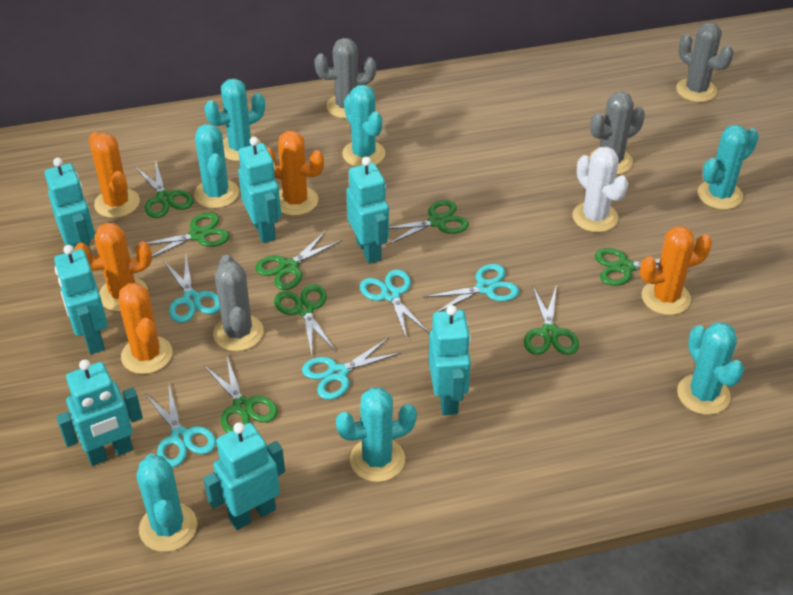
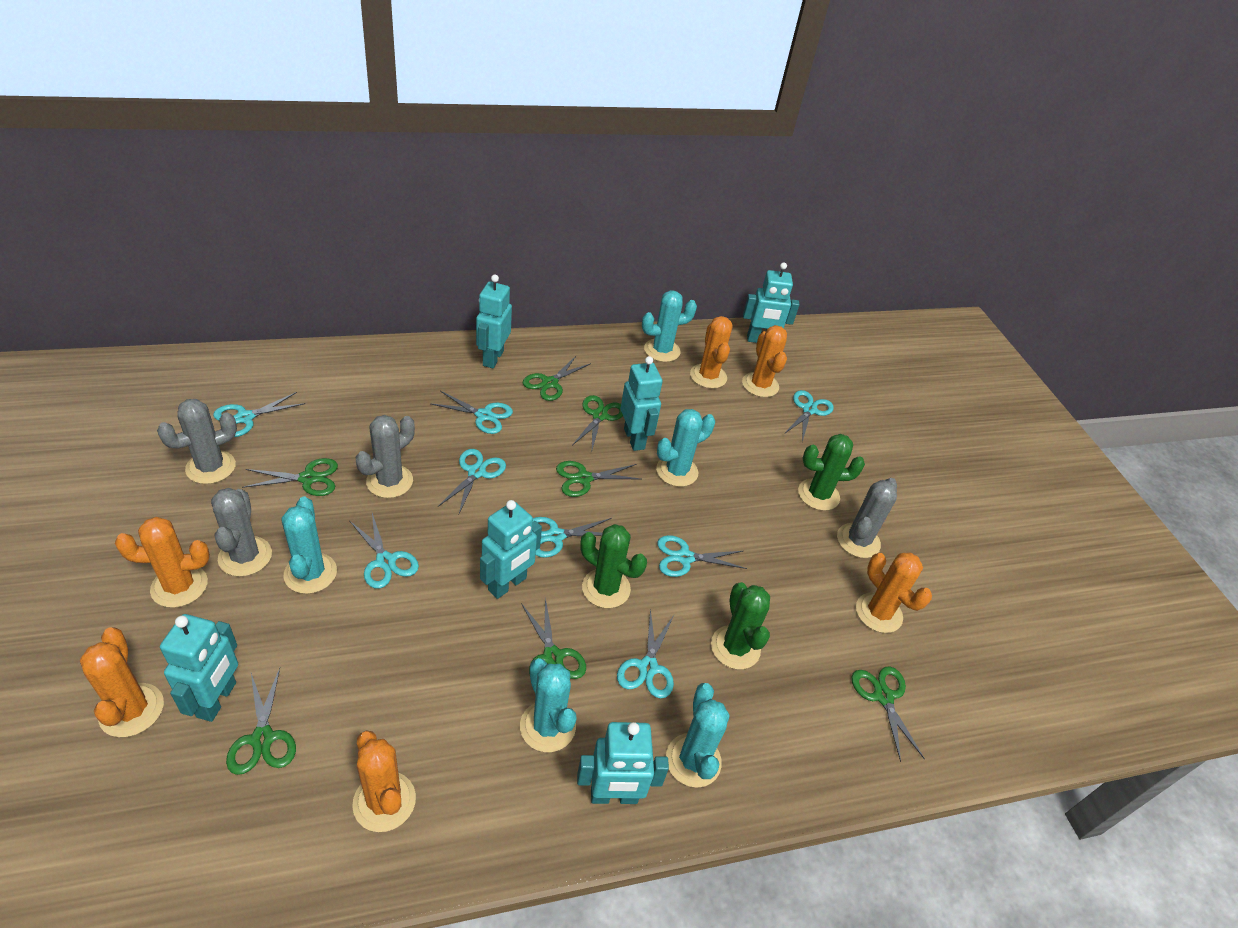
green cactus: none = 0 -> [581,524,647,608] [711,582,770,669] [798,434,865,511] = 3
green scissors: [135,160,194,218] [136,212,230,257] [204,357,278,433] [255,231,342,290] [274,284,336,355] [387,200,469,245] [524,284,579,355] [595,248,690,286] = 8 -> [226,668,296,775] [242,458,338,496] [521,598,586,679] [523,355,591,401] [556,461,641,497] [573,395,623,450] [852,667,925,762] = 7
orange cactus: [74,223,152,312] [89,132,140,218] [119,283,172,374] [267,131,324,216] [640,226,712,315] = 5 -> [80,627,164,737] [115,517,210,608] [352,730,416,832] [690,316,733,389] [742,325,787,397] [856,552,932,633] = 6
turquoise cactus: [137,454,197,552] [194,124,239,208] [205,78,265,161] [336,387,417,482] [342,85,385,167] [677,322,744,415] [698,125,759,210] = 7 -> [281,497,337,594] [520,658,577,752] [642,290,697,362] [656,409,715,487] [666,683,730,788] = 5
turquoise robot: [45,157,95,255] [54,245,107,354] [56,359,143,466] [203,422,285,530] [238,137,281,243] [346,157,389,264] [429,305,471,415] = 7 -> [160,614,238,722] [476,275,512,368] [480,500,542,599] [577,722,669,804] [621,356,663,451] [743,262,799,343] = 6
turquoise scissors: [145,385,216,467] [163,256,220,323] [302,337,402,400] [360,269,429,340] [423,264,519,312] = 5 -> [213,392,305,437] [350,513,419,589] [430,391,513,434] [438,449,506,514] [533,517,612,558] [617,608,674,699] [657,535,747,577] [784,390,834,442] = 8
white cactus: [573,146,628,232] = 1 -> none = 0

